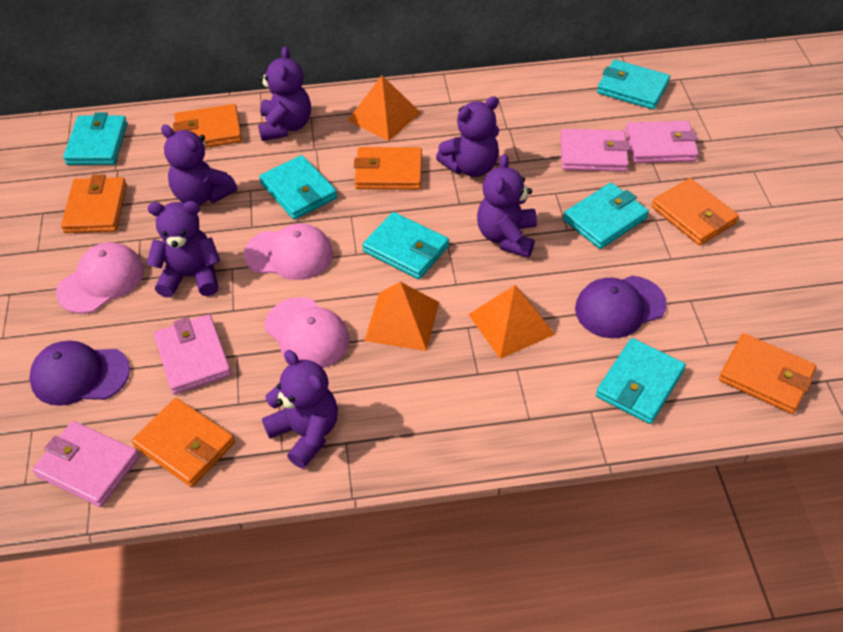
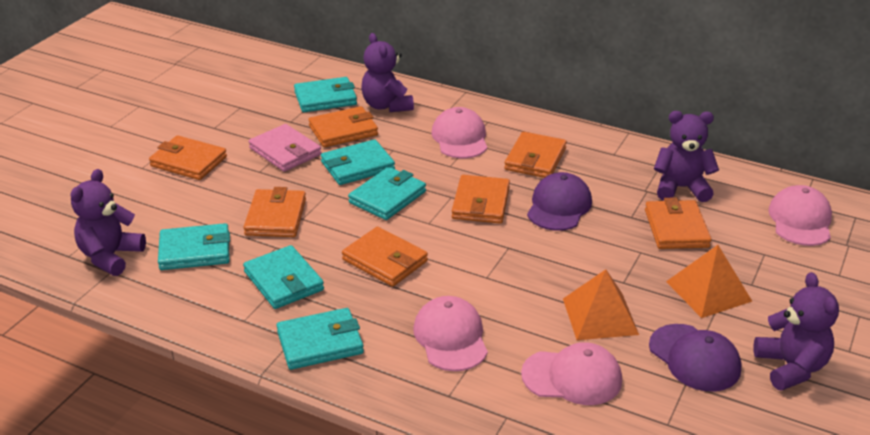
orange pyramid: [348,75,421,141] [364,282,439,351] [468,285,555,359] = 3 -> [563,269,639,340] [666,245,752,318] = 2
orange wallet: [61,175,127,233] [132,398,235,487] [173,104,242,148] [354,147,422,190] [652,178,739,246] [719,333,816,414] = 6 -> [149,135,227,180] [243,187,306,237] [308,106,378,147] [342,227,428,287] [452,175,510,224] [504,132,567,178] [645,197,712,249] = 7
pink cap: [56,242,144,314] [244,223,333,280] [265,297,349,368] = 3 -> [413,296,488,371] [432,107,487,158] [521,342,622,405] [768,185,832,246] = 4
pink wallet: [32,421,140,507] [154,314,231,395] [560,129,630,172] [625,121,699,163] = 4 -> [249,124,321,172] = 1
purple teddy bear: [147,201,220,298] [161,125,237,205] [258,46,311,141] [262,350,338,469] [436,96,499,177] [477,154,537,258] = 6 -> [70,169,146,276] [361,33,414,112] [654,111,719,202] [753,272,839,391] = 4

